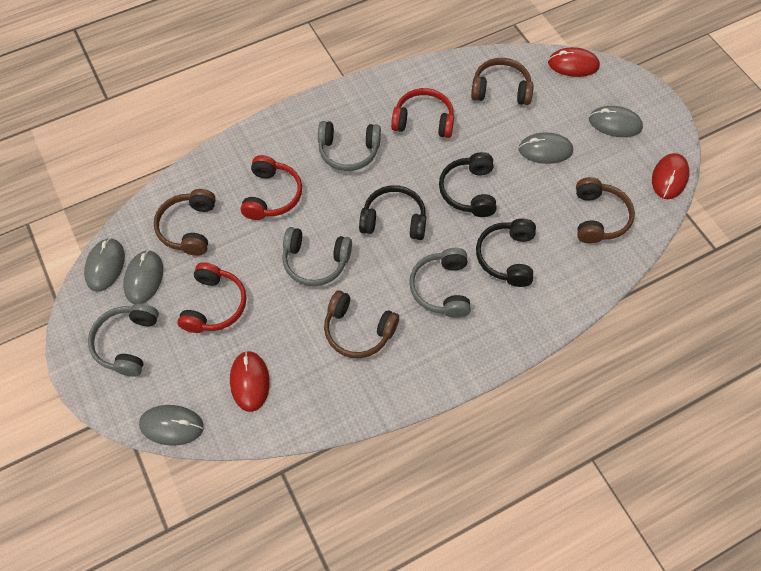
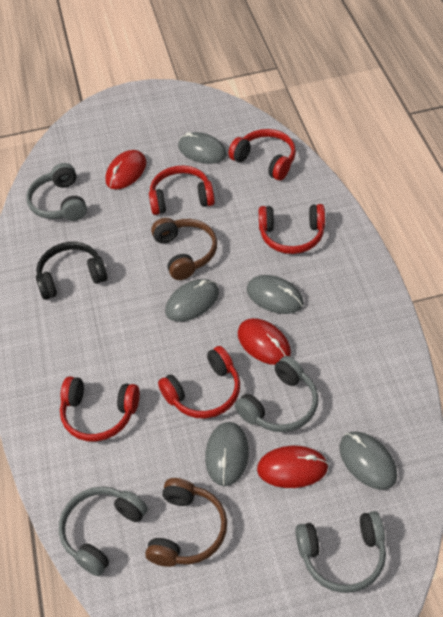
black headphones: [359,185,426,240] [439,152,496,217] [476,219,536,287] = 3 -> [36,242,108,300] = 1
brown headphones: [154,189,216,256] [324,290,399,358] [471,58,533,105] [576,177,635,244] = 4 -> [145,478,227,567] [151,218,217,280] = 2
red headphones: [177,262,246,333] [241,155,302,220] [391,88,454,138] = 3 -> [60,376,140,442] [149,165,215,215] [158,346,240,418] [228,129,296,180] [259,204,325,254] = 5

